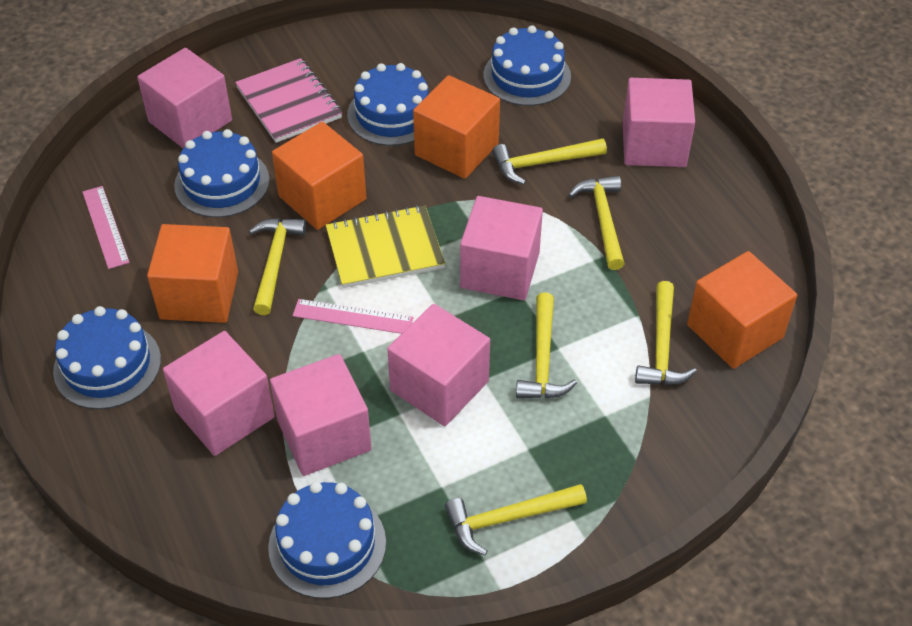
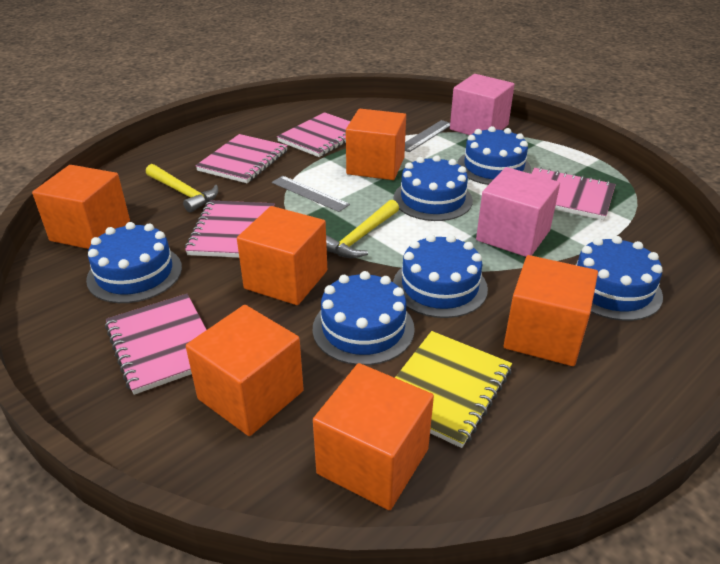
blue cake: [53,306,161,409] [174,129,270,218] [268,481,386,599] [347,63,428,146] [484,25,571,106] = 5 -> [86,222,182,303] [313,271,415,365] [393,234,488,318] [394,155,473,221] [457,126,531,185] [576,236,663,321] = 6
grey ruler: none = 0 -> [272,176,350,212] [405,120,450,152] = 2
orange cube: [147,224,238,323] [272,122,366,230] [413,75,500,179] [687,251,797,369] = 4 -> [32,165,130,249] [186,305,304,436] [237,206,327,305] [313,363,434,510] [346,109,406,180] [504,255,598,366] = 6
pink cube: [137,48,232,148] [163,331,275,456] [270,354,372,476] [387,304,490,426] [460,196,543,300] [623,78,695,167] = 6 -> [450,74,515,135] [476,167,560,257] = 2
pink notebook: [235,58,342,143] = 1 -> [105,294,207,395] [185,200,275,258] [195,134,288,183] [277,112,351,157] [531,167,616,220] = 5
pink ruler: [82,186,130,269] [293,299,414,334] = 2 -> none = 0
yellow hammer: [249,218,306,315] [445,484,587,556] [492,138,607,184] [516,292,577,398] [569,175,625,270] [635,281,697,385] = 6 -> [146,164,218,213] [326,200,399,258] = 2

